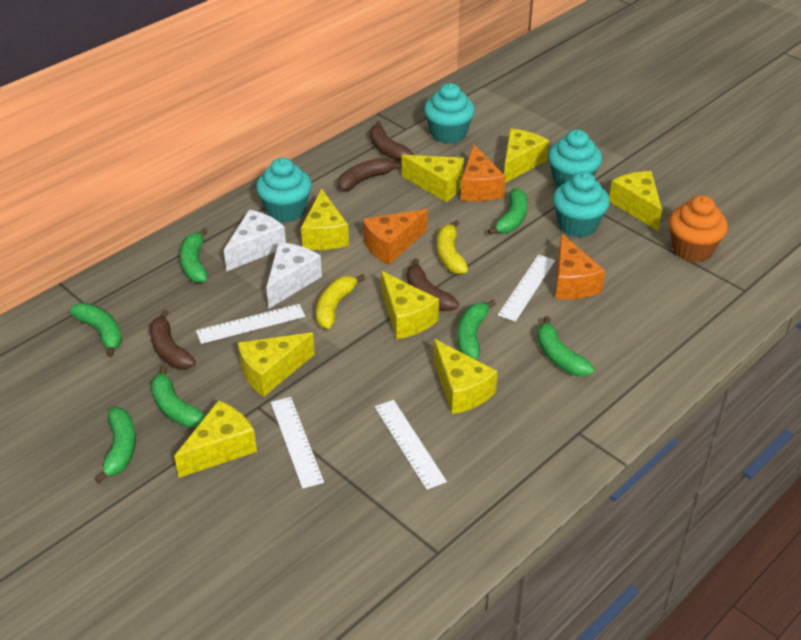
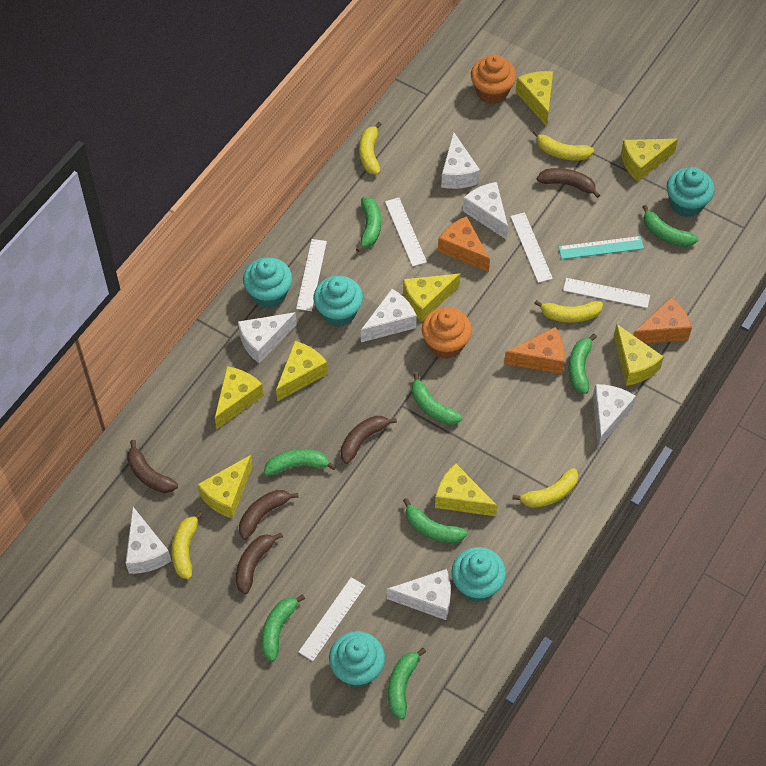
brown banana: [150,310,196,369] [338,158,402,191] [370,121,413,162] [407,258,459,311] = 4 -> [127,440,178,493] [236,532,283,594] [239,490,299,540] [341,416,397,464] [537,168,600,198] = 5
green banana: [69,303,122,357] [95,407,136,484] [151,366,205,428] [180,228,208,283] [457,300,496,360] [488,188,528,235] [537,316,594,376] = 7 -> [261,594,305,662] [264,449,336,476] [356,197,381,252] [388,648,426,719] [403,498,467,543] [412,373,462,425] [569,334,597,394] [642,205,698,247] = 8
orange cupcake: [669,195,728,262] = 1 -> [422,307,472,359] [471,54,516,104] = 2
turquoise cupcake: [256,158,312,222] [424,83,475,144] [548,130,602,187] [553,172,610,237] = 4 -> [243,257,292,308] [313,276,363,327] [329,631,385,687] [452,547,506,602] [667,167,715,217] = 5
turquoise ruler: none = 0 -> [558,236,644,259] = 1
white cheese: [224,210,286,271] [266,242,322,309] = 2 -> [126,507,171,574] [238,312,297,364] [361,289,417,342] [387,569,451,620] [441,131,480,189] [463,182,508,240] [593,384,636,448] = 7
white ruler: [196,304,305,344] [271,397,324,489] [375,400,447,490] [498,255,555,322] = 4 -> [296,239,327,311] [299,577,365,661] [385,198,427,267] [510,212,553,283] [563,278,650,308] = 5
yellow banana: [316,274,365,329] [437,220,468,274] = 2 -> [172,511,204,579] [359,122,382,174] [512,468,578,508] [532,130,594,160] [534,300,603,323] = 5

